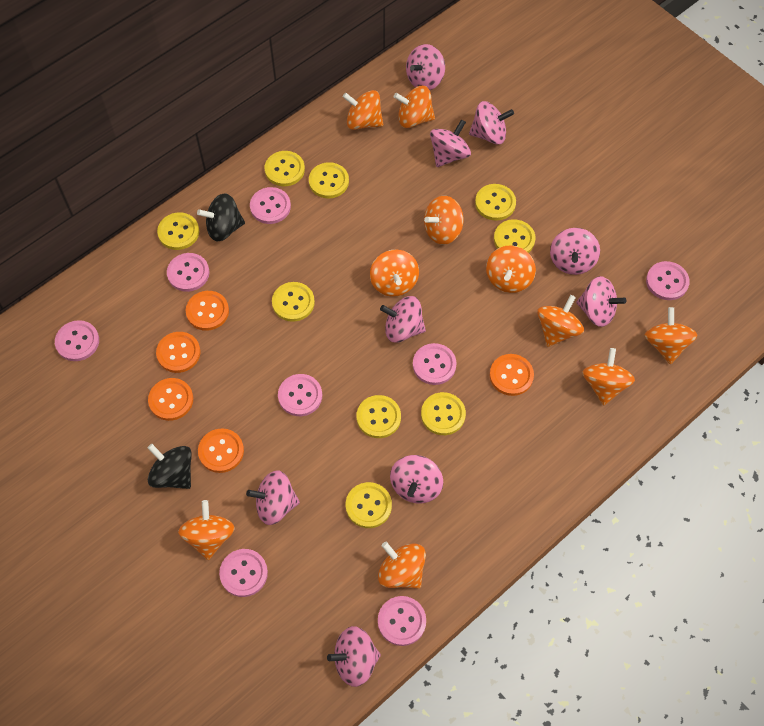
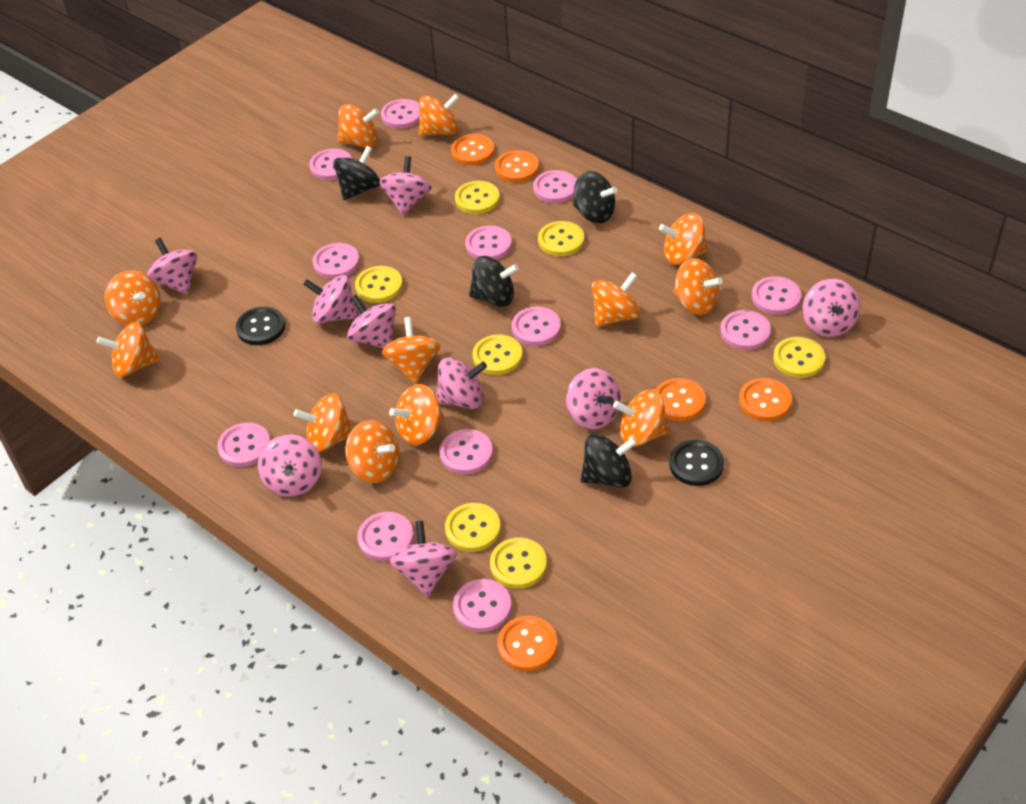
black button: none = 0 -> [236,307,285,345] [669,440,724,486] = 2
black spinning top: [147,444,192,489] [197,193,245,241] = 2 -> [333,146,380,200] [469,256,519,307] [573,171,617,224] [581,434,637,488] = 4
orange spinning top: [178,500,235,560] [342,90,383,130] [370,250,419,297] [378,542,426,589] [394,86,435,128] [424,196,464,245] [486,245,536,293] [537,295,584,347] [582,348,635,405] [645,307,697,364] = 10 -> [97,322,160,377] [105,270,161,325] [294,393,354,452] [338,104,379,148] [345,420,399,483] [382,317,441,383] [389,384,444,445] [419,93,459,136] [592,272,640,327] [613,389,670,447] [659,213,708,265] [673,258,723,315] = 12
pink button: [55,320,99,361] [167,253,209,292] [219,549,268,597] [250,187,291,224] [278,374,322,416] [378,596,426,646] [413,343,457,385] [646,261,690,300] = 8 -> [217,422,271,467] [309,149,352,180] [313,243,360,279] [357,512,414,561] [381,99,420,129] [440,429,493,474] [453,579,511,632] [465,226,512,260] [512,307,561,346] [533,170,577,203] [720,310,771,350] [752,276,801,315] = 12
yellow button: [157,212,199,250] [265,151,305,186] [272,282,315,322] [309,162,349,199] [346,482,392,528] [356,395,401,438] [421,392,466,435] [475,184,516,221] [494,219,536,253] = 9 -> [355,266,403,303] [445,503,501,552] [455,181,500,214] [472,334,523,375] [490,538,547,589] [538,221,584,256] [773,337,825,378] = 7

